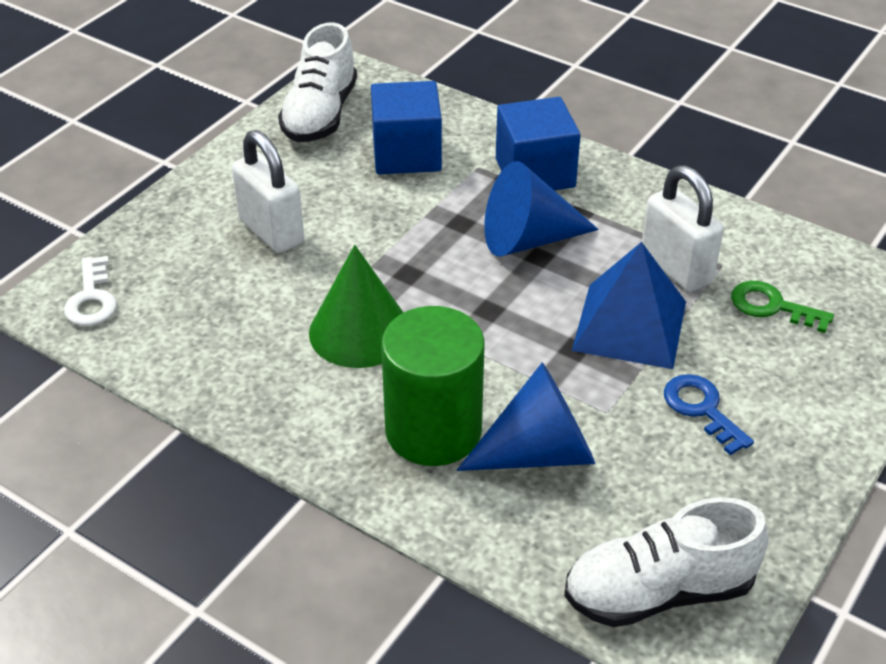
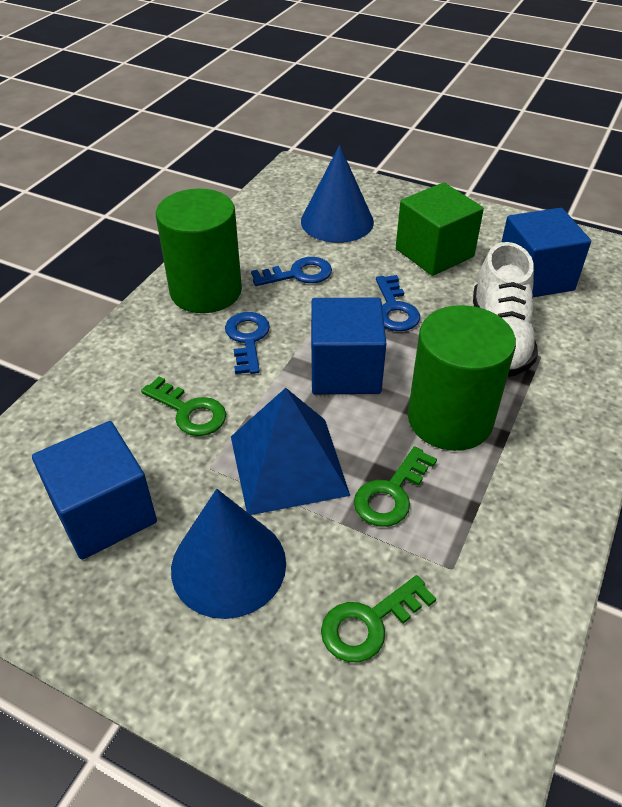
blue cube: [371,81,442,174] [496,97,581,190] = 2 -> [32,421,157,560] [311,298,386,394] [502,208,591,297] = 3
blue key: [664,374,754,455] = 1 -> [225,312,270,374] [251,257,332,286] [376,275,420,331] = 3
green cone: [309,245,404,368] = 1 -> none = 0
green cube: none = 0 -> [396,183,484,276] = 1
green cylinder: [381,306,484,466] = 1 -> [156,189,242,313] [408,305,516,451] = 2
green key: [731,281,834,333] = 1 -> [141,376,226,436] [321,575,436,662] [354,446,437,527] = 3
white key: [64,256,117,326] = 1 -> none = 0
white padlock: [232,130,304,253] [642,165,724,292] = 2 -> none = 0
white shoe: [278,22,357,142] [564,497,769,627] = 2 -> [473,242,538,377] = 1

